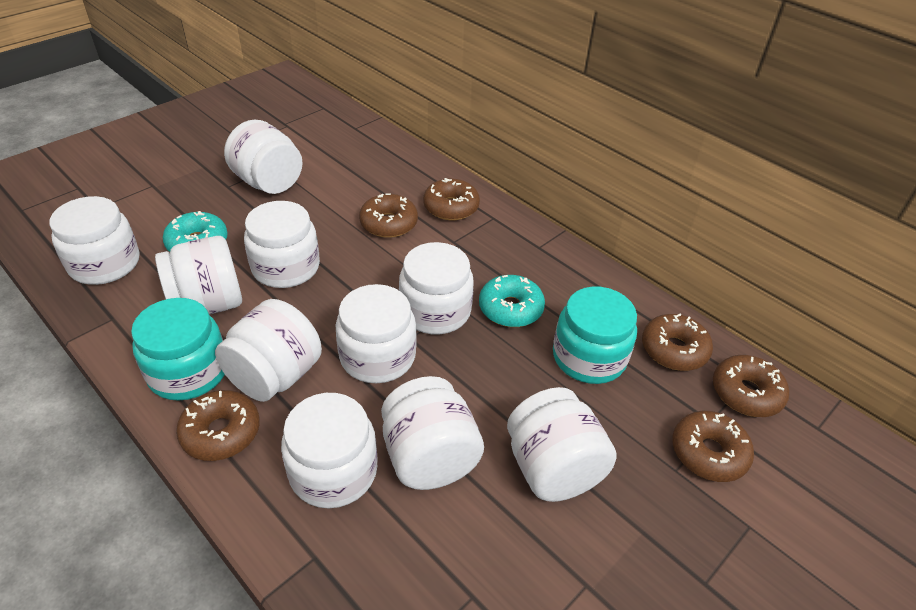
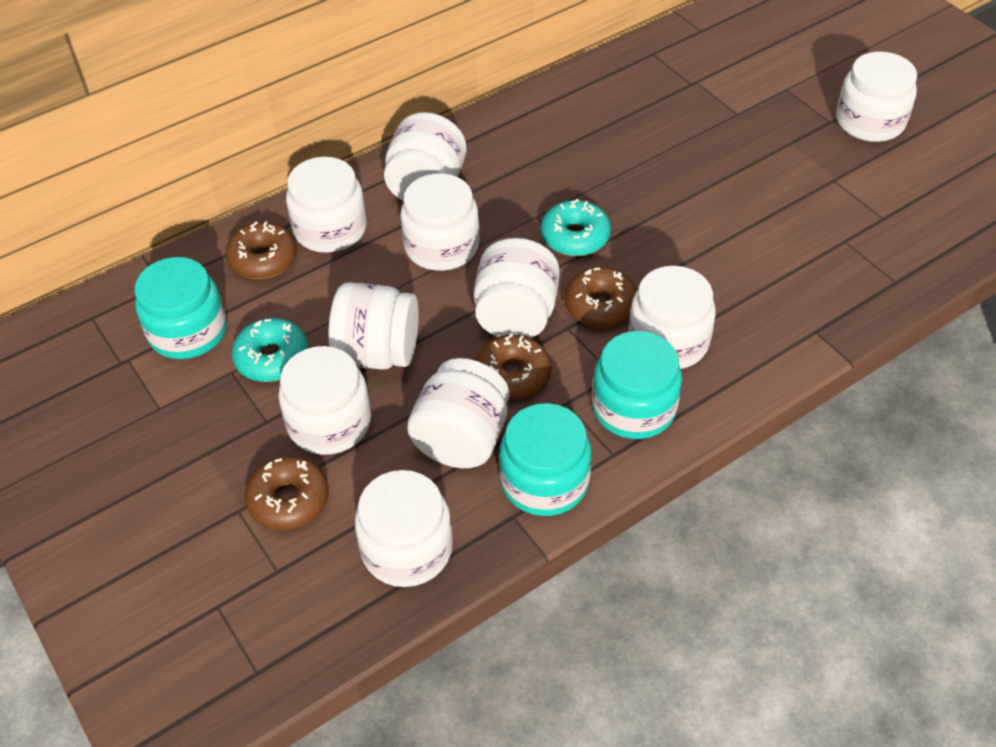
brown donut: [176,390,260,461] [359,193,418,238] [423,178,480,220] [642,314,713,371] [672,411,754,482] [713,355,789,417] = 6 -> [225,221,297,279] [245,455,329,530] [475,334,551,400] [564,267,637,328] = 4
turquoise jar: [131,298,225,401] [553,287,637,384] = 2 -> [135,257,227,359] [499,403,592,516] [592,331,682,439] = 3

